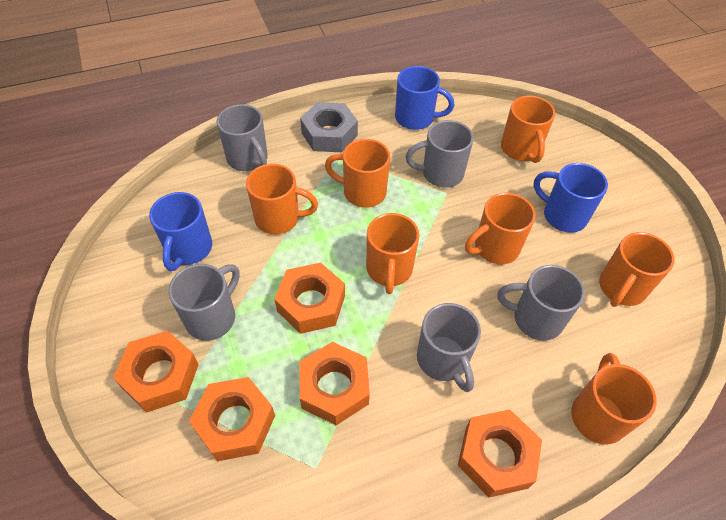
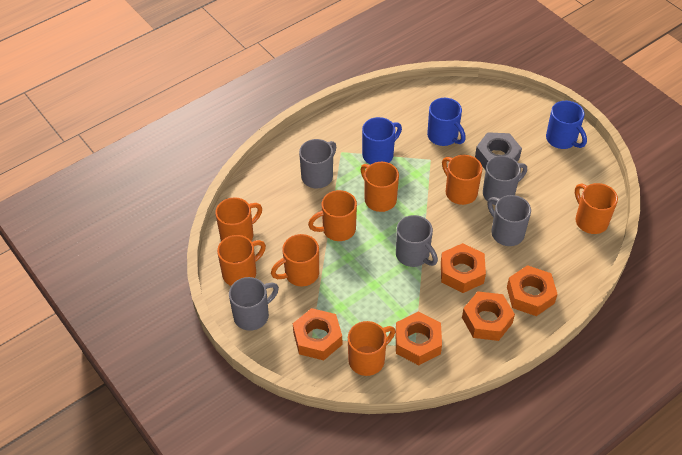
orange mug: [246,164,318,234] [325,139,390,208] [366,213,419,294] [465,193,536,264] [501,95,555,163] [571,353,657,445] [599,232,675,307] = 7 -> [215,197,262,241] [217,235,266,286] [271,234,319,286] [308,190,357,241] [348,321,395,376] [360,162,399,212] [442,155,482,205] [575,183,618,234] = 8

